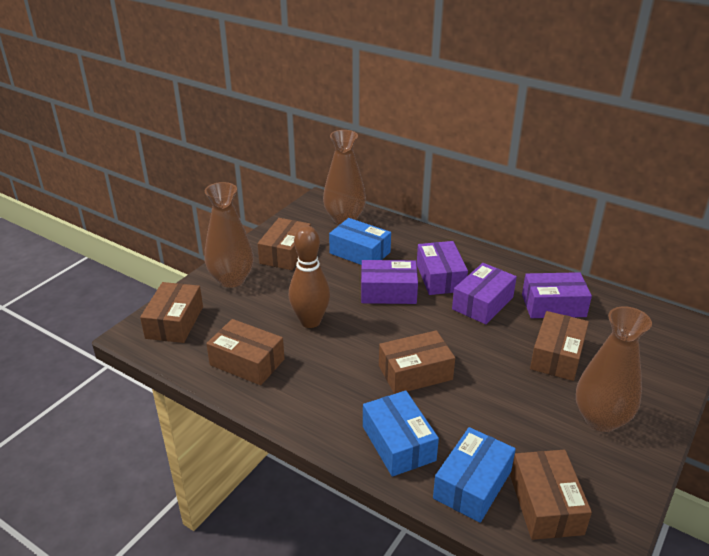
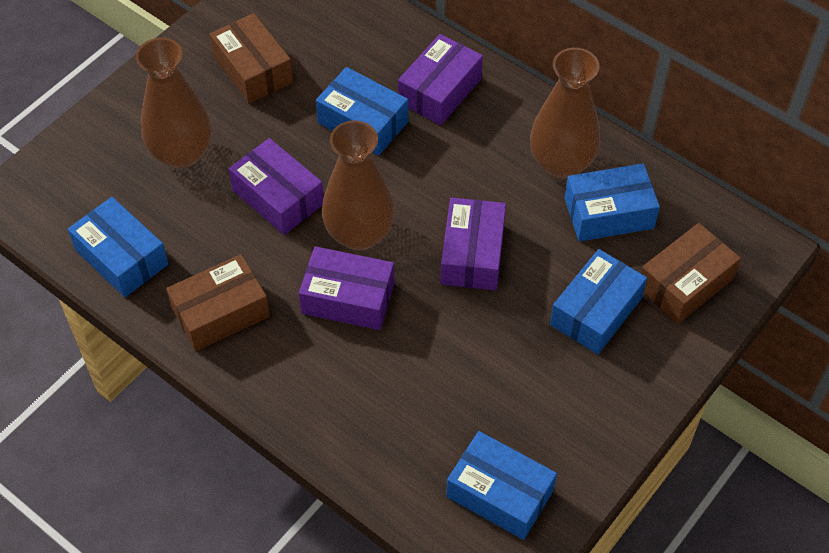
blue box: [329,218,391,265] [363,391,439,477] [433,427,516,523] = 3 -> [68,197,169,297] [316,67,408,156] [446,431,557,540] [550,249,647,354] [564,163,660,242] = 5
brown bowling pin: [289,226,330,328] = 1 -> none = 0
brown box: [140,282,203,343] [206,319,285,385] [258,218,311,270] [379,330,455,394] [510,450,592,540] [530,311,589,381] = 6 -> [166,254,270,351] [209,13,293,103] [641,223,741,324] = 3

